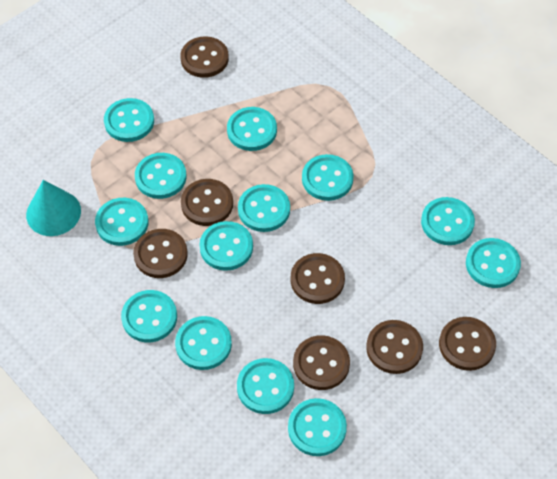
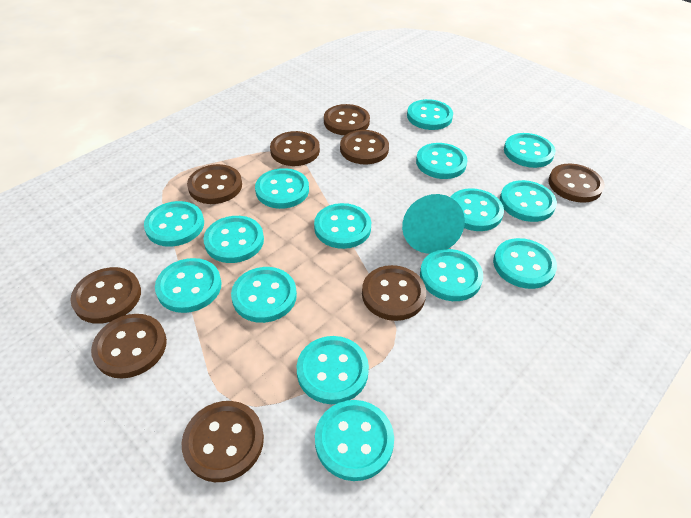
brown button: [133,229,188,278] [180,36,229,78] [181,179,233,226] [291,253,345,304] [293,335,350,390] [366,320,423,374] [439,317,496,371] = 7 -> [70,267,141,324] [91,314,167,379] [182,401,264,482] [187,164,242,204] [270,131,320,166] [324,104,370,135] [340,130,389,164] [362,265,426,321] [548,164,605,203] = 9
turquoise button: [95,198,148,246] [104,98,154,142] [121,290,177,342] [135,153,187,199] [175,316,232,370] [199,221,253,271] [227,107,277,151] [237,358,294,414] [238,184,290,232] [288,398,347,456] [302,154,354,201] [421,197,475,245] [466,238,521,288] = 13 -> [144,201,204,247] [155,258,221,313] [203,216,264,263] [231,267,297,323] [255,168,309,209] [297,336,369,404] [314,203,371,249] [315,400,394,481] [407,99,453,130] [416,143,468,179] [420,249,483,301] [451,188,504,231] [493,238,557,289] [500,180,557,222] [504,133,555,168] = 15

